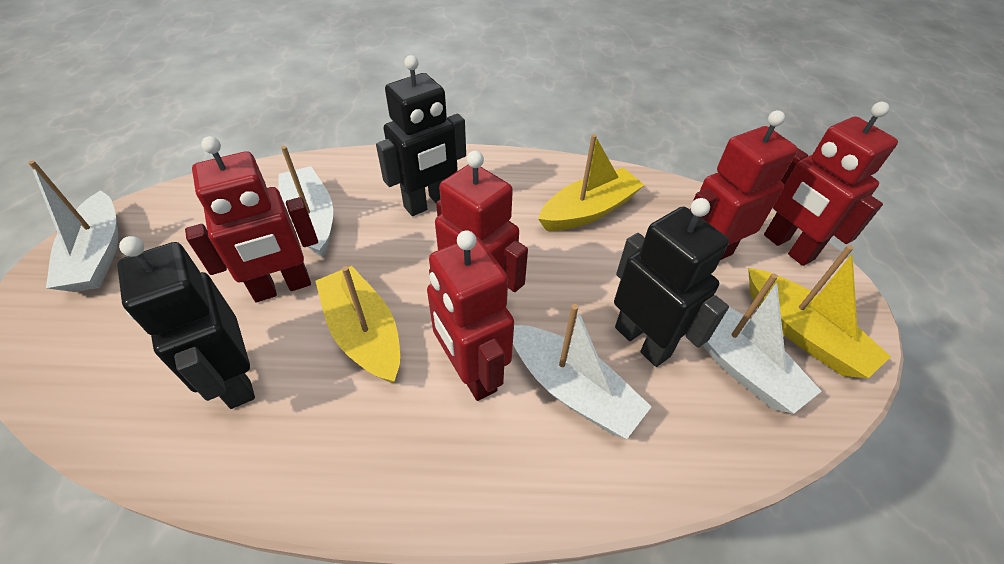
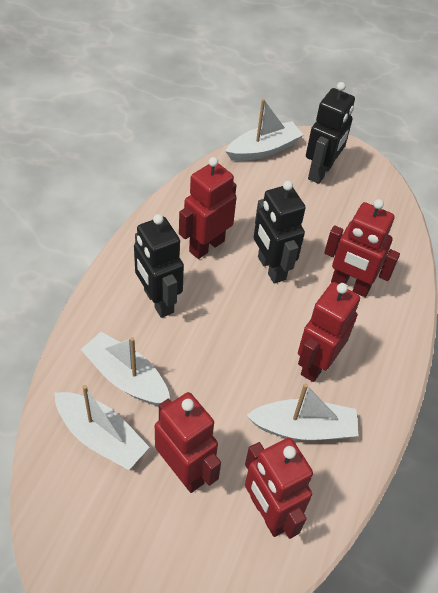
yellow boat: [315,266,400,383] [538,134,644,231] [748,245,891,378] = 3 -> none = 0

